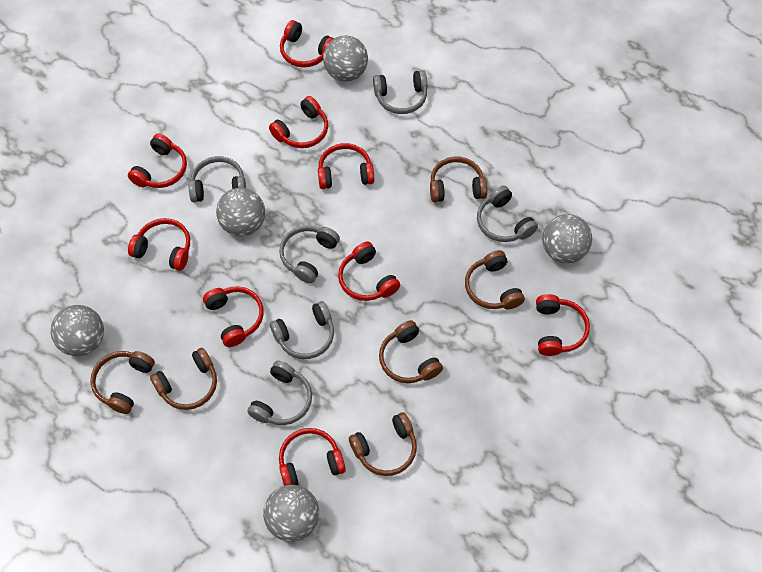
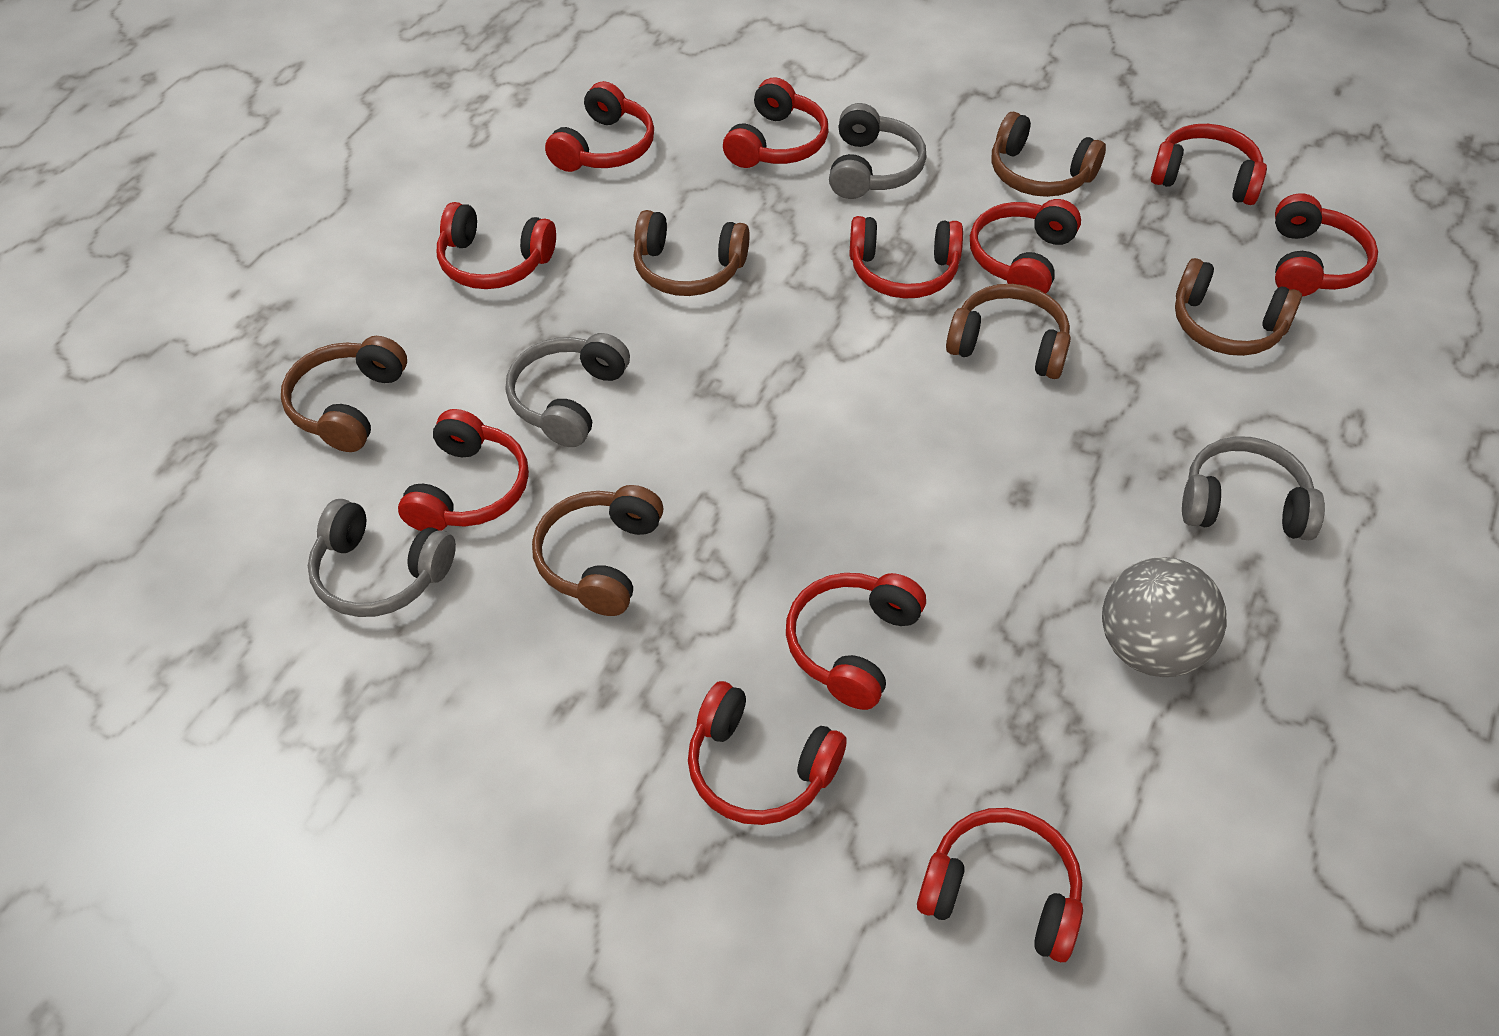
grey ball: [51,305,104,356] [216,188,265,237] [263,485,319,542] [323,36,368,81] [542,214,592,263] = 5 -> [1102,557,1227,677] = 1
grey headphones: [189,156,246,202] [247,361,312,425] [270,301,334,359] [279,225,340,284] [373,70,427,114] [477,185,538,242] = 6 -> [308,499,456,617] [506,333,630,447] [829,103,927,199] [1182,436,1325,540] = 4
red headphones: [128,134,187,188] [128,218,190,271] [203,286,264,347] [269,96,328,148] [279,428,346,486] [280,20,334,67] [318,143,374,189] [338,241,400,301] [536,294,590,356] = 9 -> [398,409,529,531] [437,202,556,289] [545,81,654,172] [688,681,846,825] [723,77,829,168] [786,573,926,710] [849,216,963,299] [917,808,1083,962] [970,199,1081,293] [1151,124,1267,205] [1275,193,1378,296] = 11

